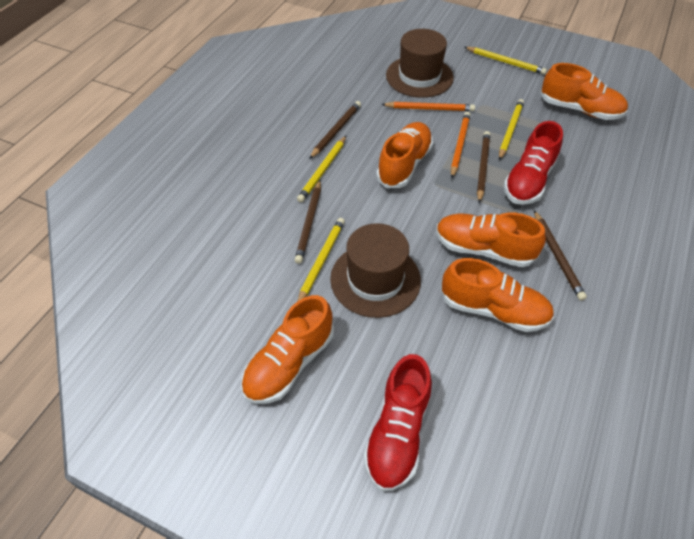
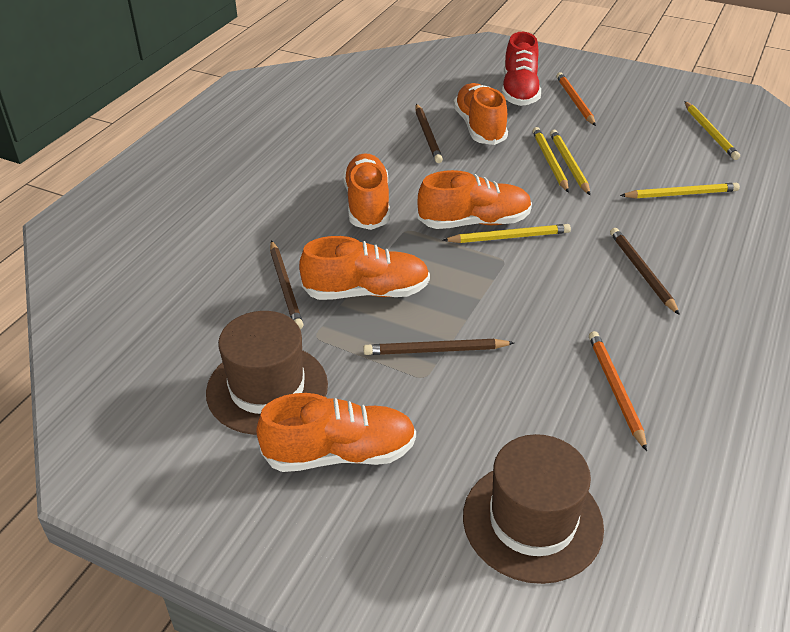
red shoe: [363,354,432,491] [504,121,563,205] = 2 -> [502,32,541,106] = 1
yellow pencil: [297,136,346,202] [298,218,345,301] [465,47,547,75] [499,99,524,160] = 4 -> [443,224,571,243] [532,127,569,193] [550,130,590,195] [620,183,740,198] [684,101,740,160] = 5

